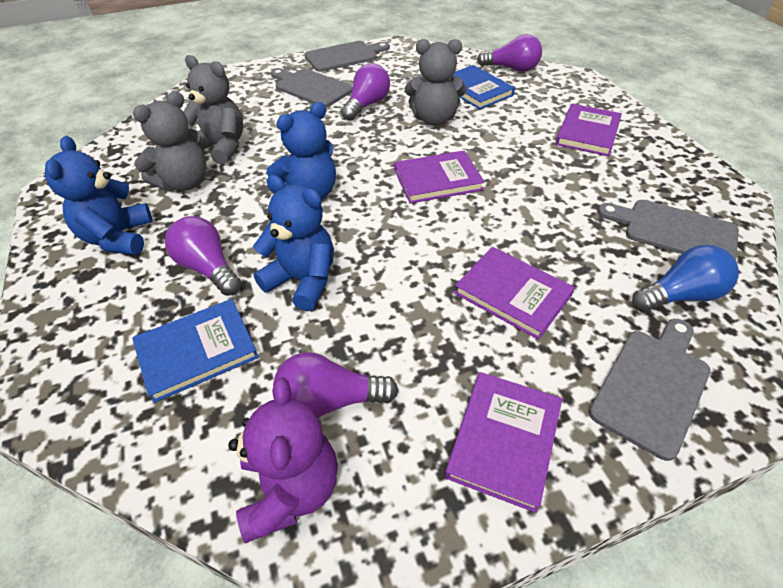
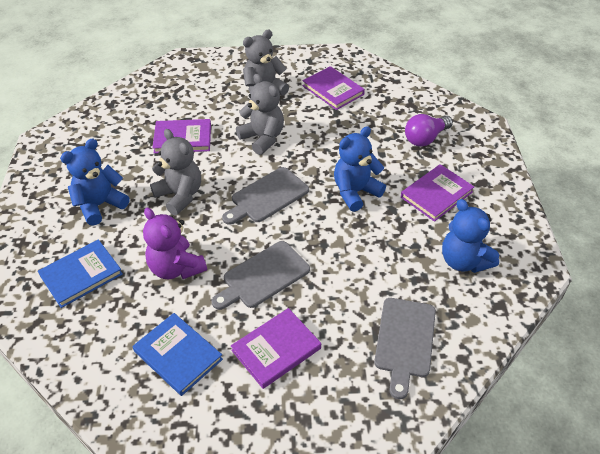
blue light bulb: [632,245,739,312] = 1 -> none = 0
grey cutting board: [271,68,353,107] [304,41,390,72] [589,319,711,461] [598,200,739,260] = 4 -> [212,241,310,310] [222,167,309,225] [374,298,436,399] = 3
purple light bulb: [165,216,241,296] [273,352,398,418] [341,63,390,121] [477,34,542,72] = 4 -> [405,114,453,147] = 1

